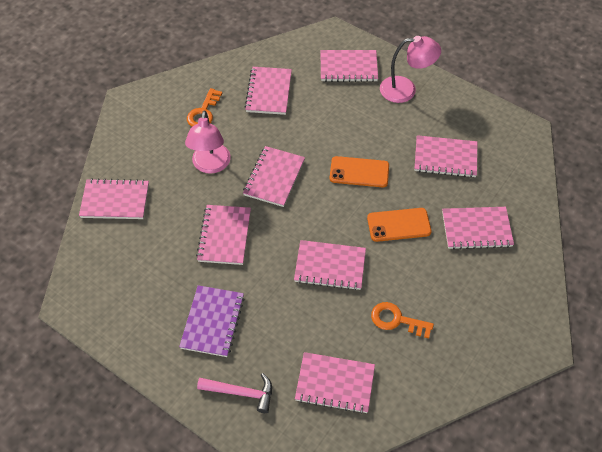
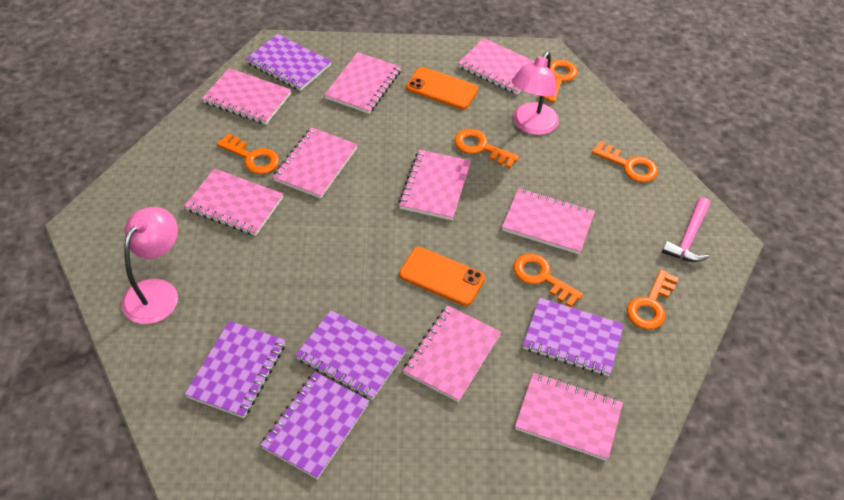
orange key: [187,88,222,127] [371,302,434,339] = 2 -> [217,133,279,174] [454,129,519,168] [513,254,583,307] [539,60,577,103] [592,141,658,182] [627,270,679,329] = 6
purple notebook: [179,285,245,357] = 1 -> [184,321,285,418] [246,34,331,91] [260,372,369,480] [295,310,406,400] [523,298,624,376] = 5

